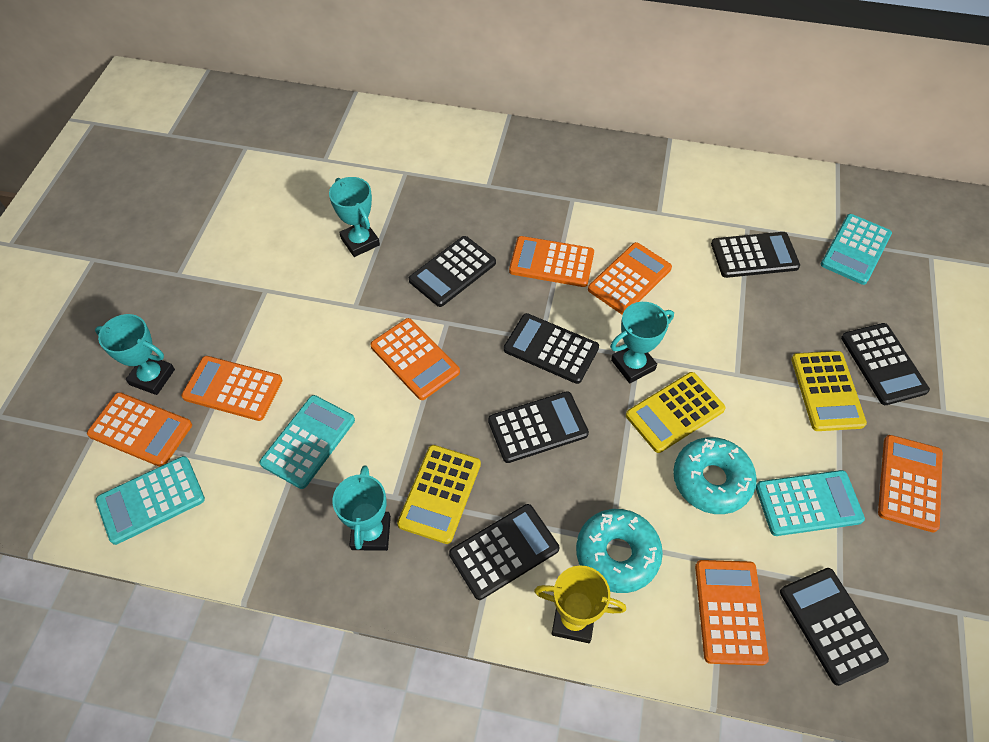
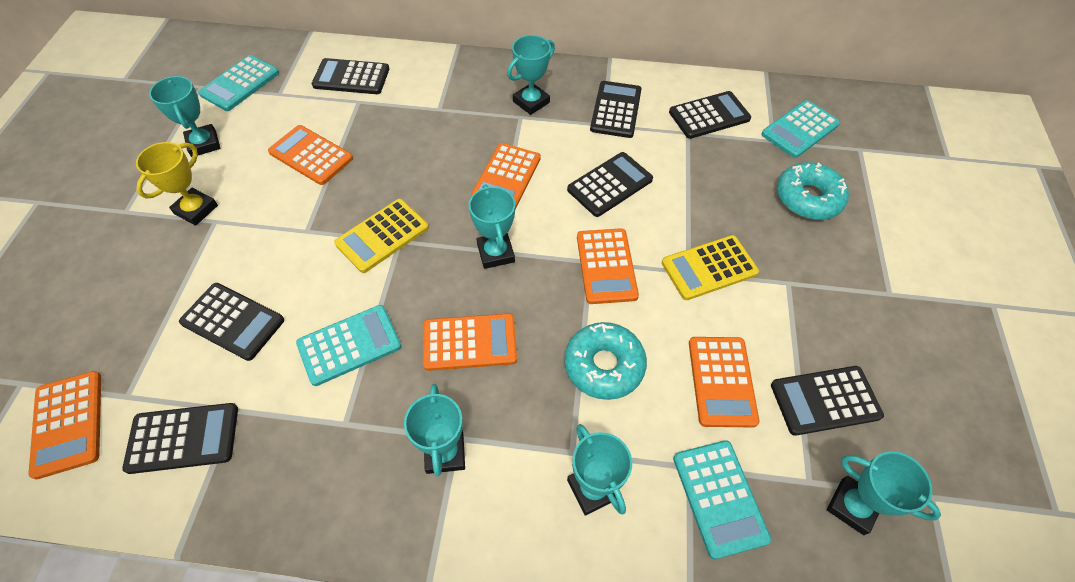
orange calculator: [87,392,192,467] [181,356,282,421] [370,318,460,400] [509,236,594,287] [588,242,672,315] [695,560,769,666] [878,435,943,533] = 7 -> [28,371,101,480] [268,125,353,185] [423,313,517,371] [471,143,541,209] [577,228,639,304] [689,337,759,427] = 6
turquoise trophy: [95,314,175,395] [329,177,380,257] [333,465,391,551] [610,302,674,383] = 4 -> [149,76,220,157] [404,384,465,476] [469,184,515,269] [507,35,555,115] [567,424,632,516] [827,451,941,535] = 6
yellow calculator: [397,445,481,544] [626,372,726,453] [791,351,867,431] = 3 -> [334,199,429,273] [662,235,759,300] = 2

